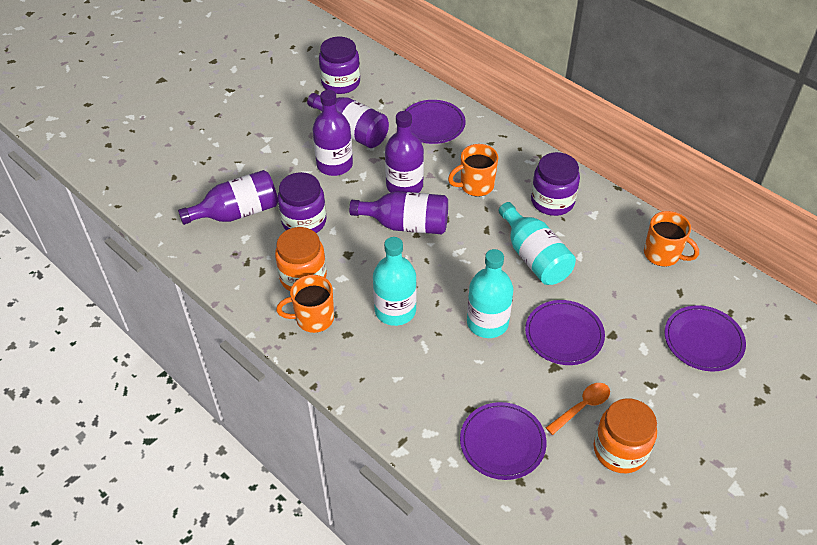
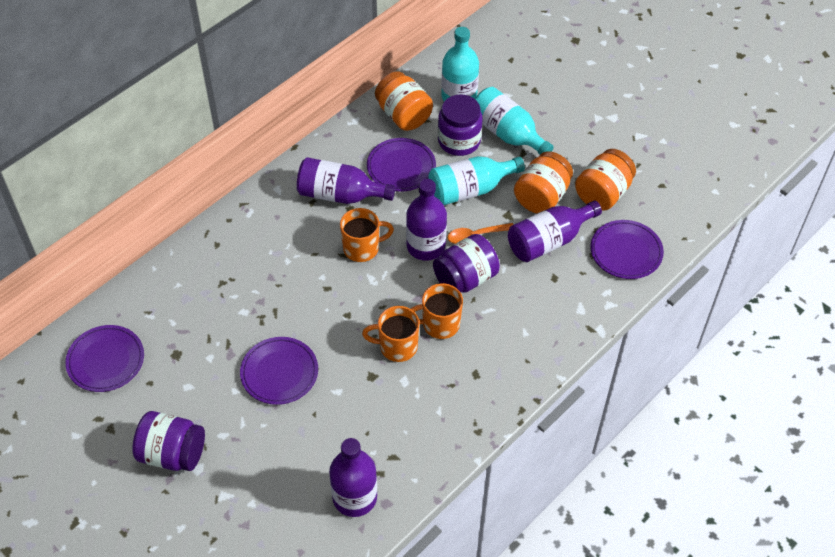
orange jar: [275,227,327,291] [594,399,657,473] = 2 -> [375,71,433,131] [514,151,573,214] [575,149,636,211] = 3
purple bottle: [178,170,278,225] [307,93,389,148] [313,90,353,176] [349,191,448,234] [385,111,424,193] = 5 -> [297,157,395,204] [329,438,377,517] [406,179,447,261] [508,201,602,262] = 4

